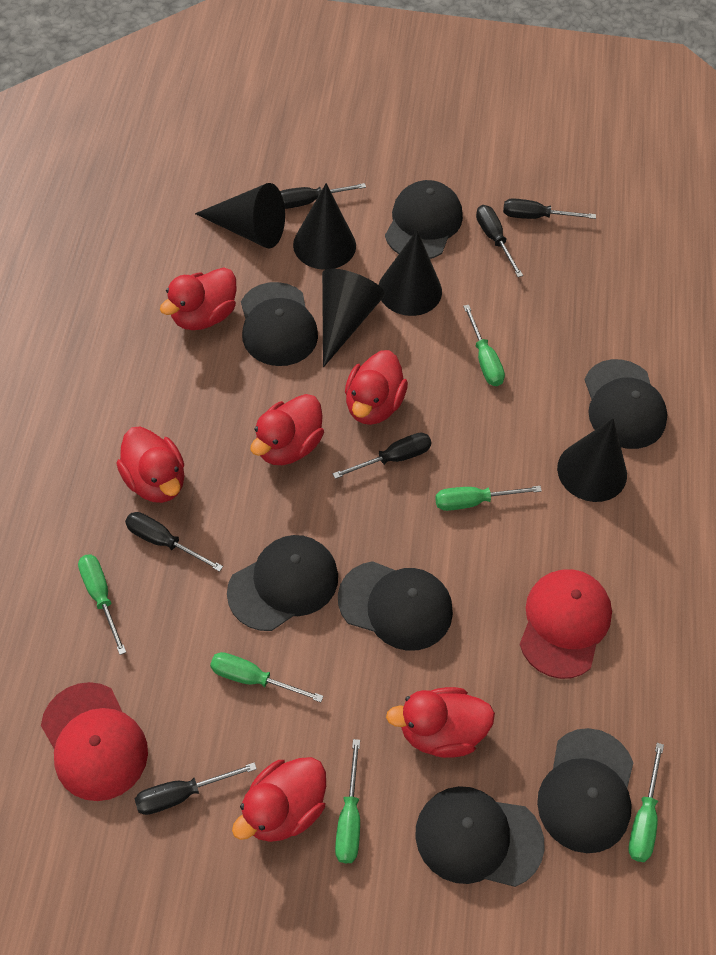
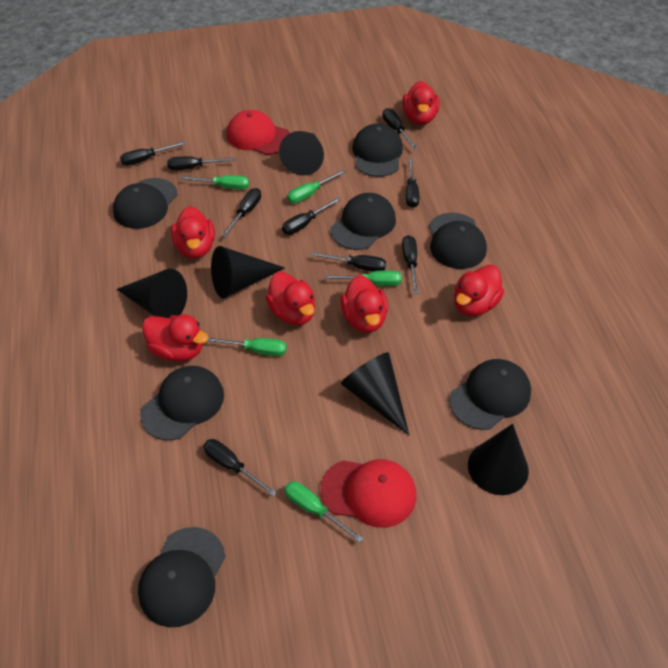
black screwdriver: [125,512,223,572] [135,762,257,815] [280,183,366,209] [333,433,432,479] [476,205,523,277] [503,198,596,219] = 6 -> [120,141,186,166] [167,156,236,170] [203,439,276,496] [222,188,261,237] [282,197,341,235] [312,252,386,272] [383,108,418,150] [402,235,419,294] [406,158,419,208] = 9
green screwdriver: [78,554,126,655] [210,652,324,702] [335,739,360,863] [435,486,542,511] [463,305,505,386] [629,743,664,862] = 6 -> [181,175,249,190] [207,337,287,356] [284,481,363,543] [287,170,346,203] [325,270,402,286] = 5

